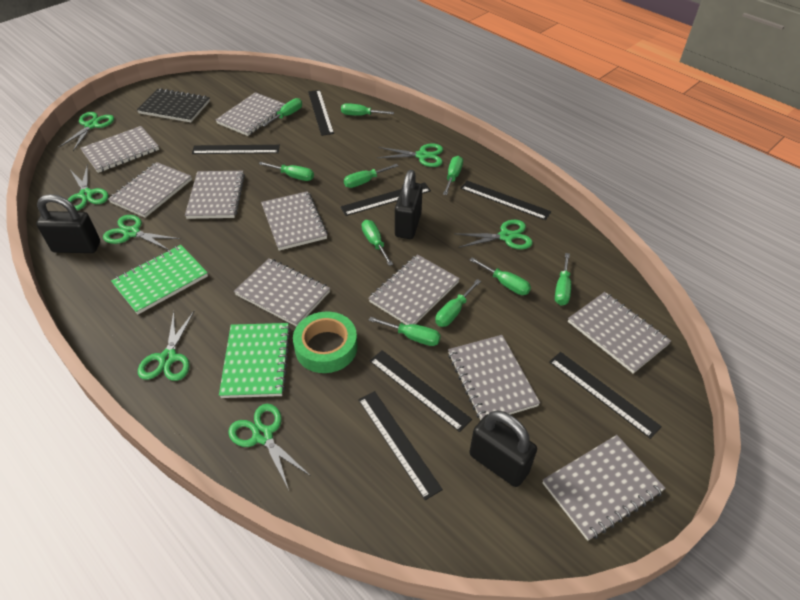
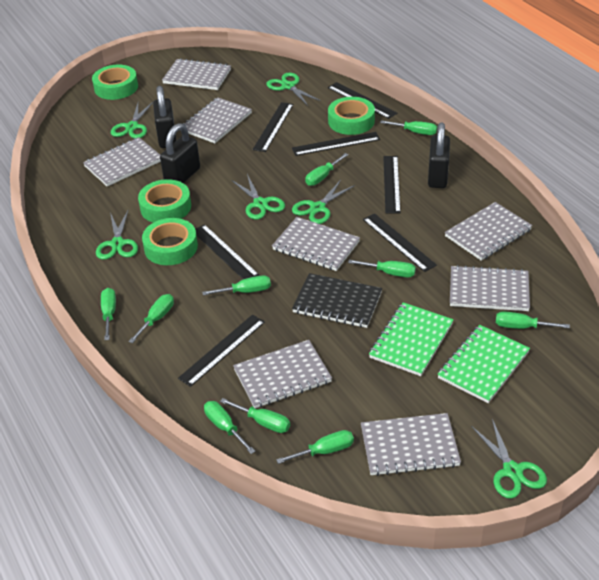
green scissors: [58,112,114,151] [68,164,109,210] [103,215,181,250] [138,310,195,381] [228,404,311,490] [377,143,443,167] [454,220,533,249] = 7 -> [96,211,138,260] [111,102,153,138] [231,174,285,220] [266,73,321,106] [292,180,355,224] [471,419,547,499] = 6
green tape: [293,311,358,373] = 1 -> [92,65,138,100] [138,179,191,223] [142,218,198,265] [328,97,375,135] = 4
grey notebook: [80,126,159,173] [108,162,192,218] [185,171,245,219] [215,92,285,136] [234,258,330,327] [261,191,328,251] [368,254,460,325] [448,335,540,420] [542,435,666,541] [568,292,671,374] = 10 -> [83,137,161,186] [162,58,231,90] [183,98,252,143] [233,340,332,408] [272,217,360,271] [361,413,461,476] [445,202,532,261] [450,265,530,311] = 8

